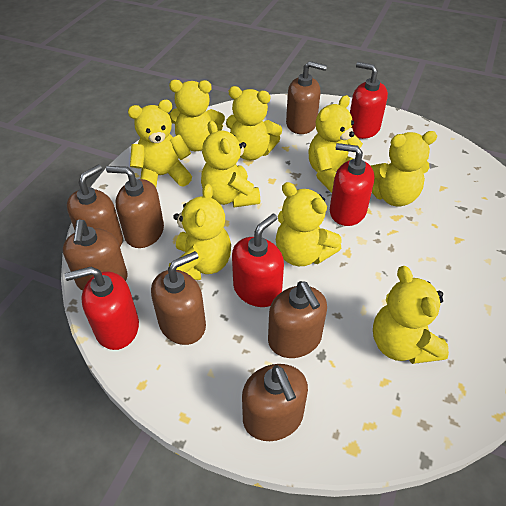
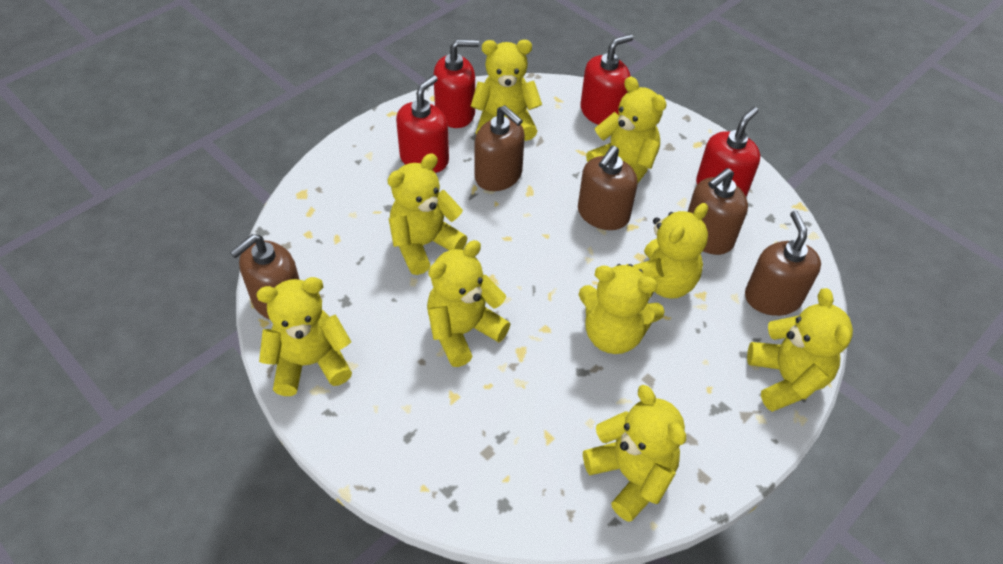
brown soap dispenser: [63,220,128,291] [67,164,123,246] [106,166,164,248] [151,251,206,345] [242,364,308,441] [268,281,327,358] [286,61,327,134] = 7 -> [230,234,300,320] [475,105,525,191] [578,145,638,230] [688,168,748,255] [745,211,821,316] = 5

